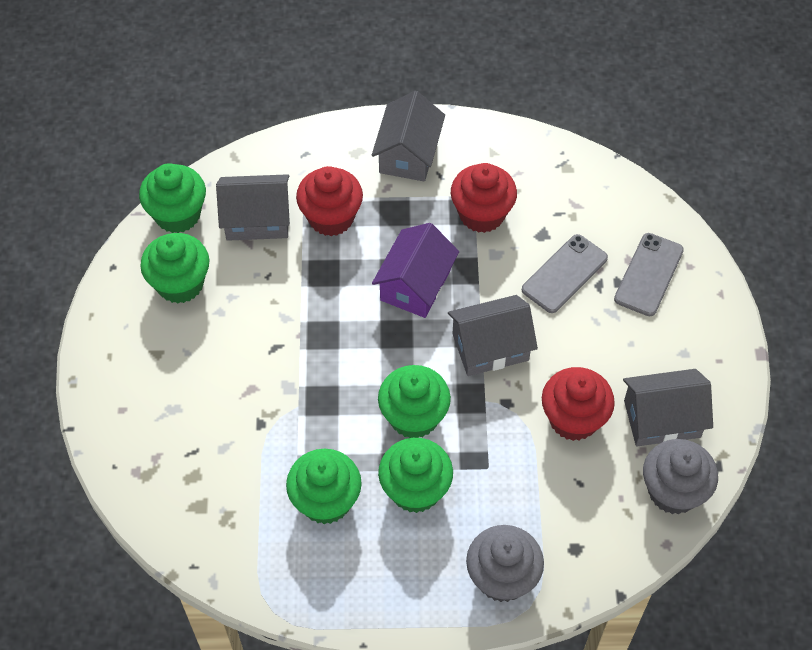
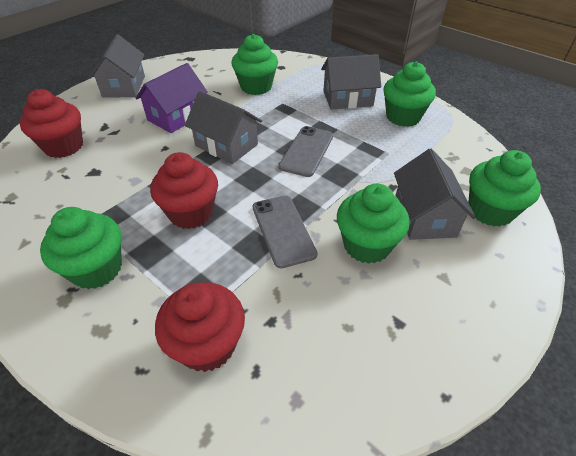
grey cupcake: [466,525,544,602] [643,439,718,514] = 2 -> none = 0

